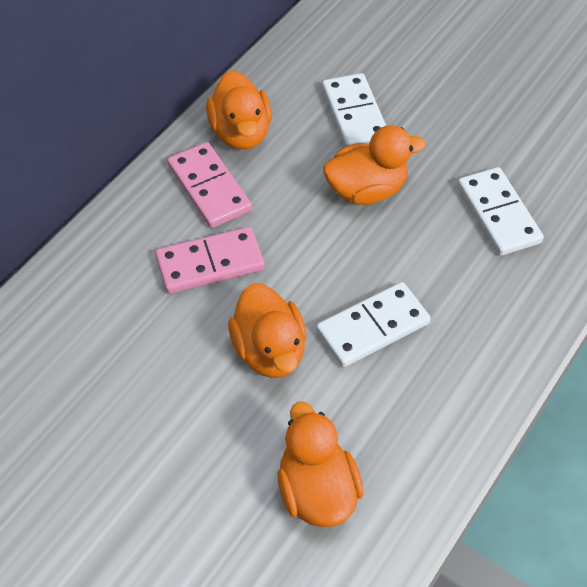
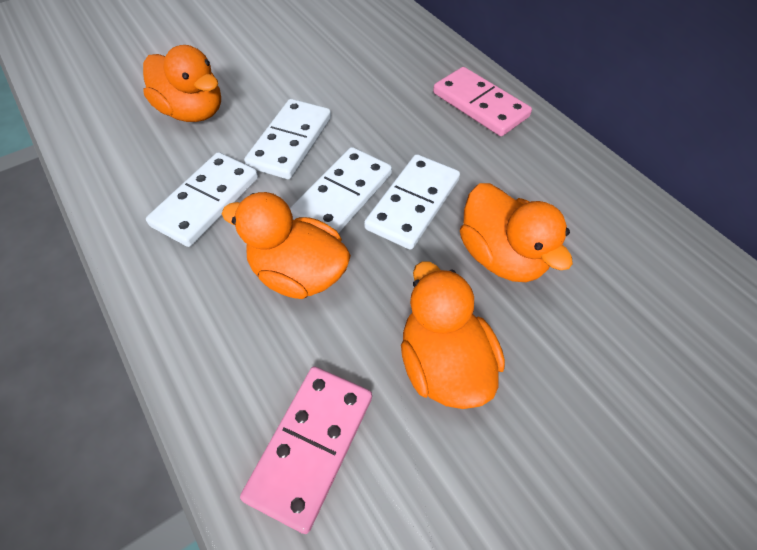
white domino: [316,282,431,367] [322,73,386,147] [457,167,544,256] = 3 -> [146,152,258,247] [244,99,331,179] [290,147,392,234] [364,154,460,250] = 4

